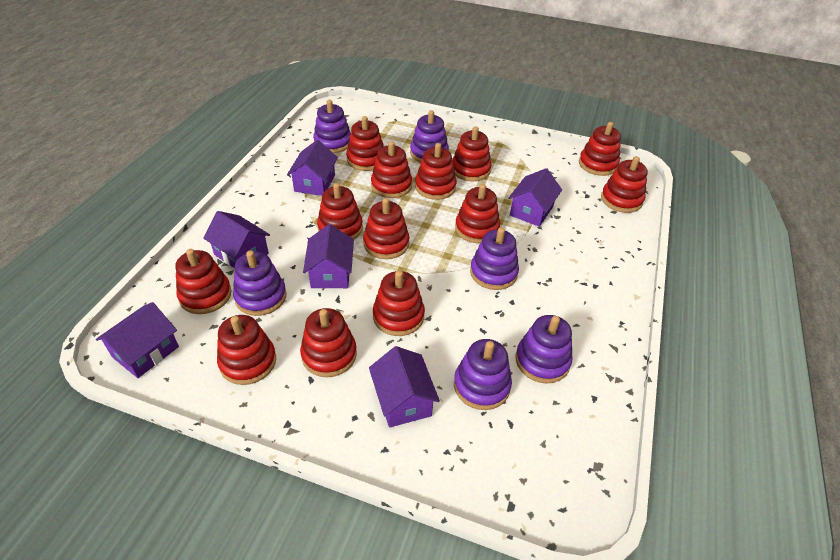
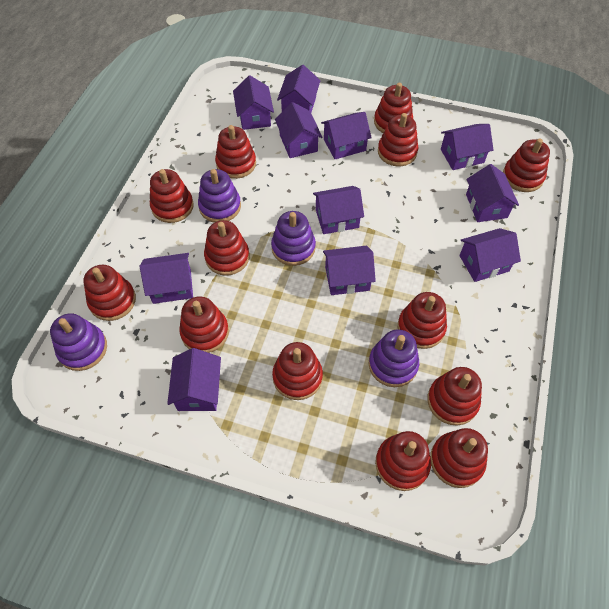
purple house: [96,302,179,378] [203,211,270,268] [287,140,338,196] [303,224,354,288] [369,346,440,428] [508,168,562,227] = 6 -> [140,253,193,304] [167,348,221,411] [233,76,274,130] [275,102,322,158] [277,65,320,112] [313,186,364,234] [321,112,372,159] [323,246,376,295] [441,124,493,170] [459,228,521,282] [466,164,519,222] = 11
purple stacking toy: [233,250,287,316] [313,100,351,153] [410,110,449,163] [454,339,512,410] [470,227,519,290] [516,315,572,384] = 6 -> [50,313,107,371] [198,169,241,223] [271,211,316,266] [369,329,419,387] = 4

